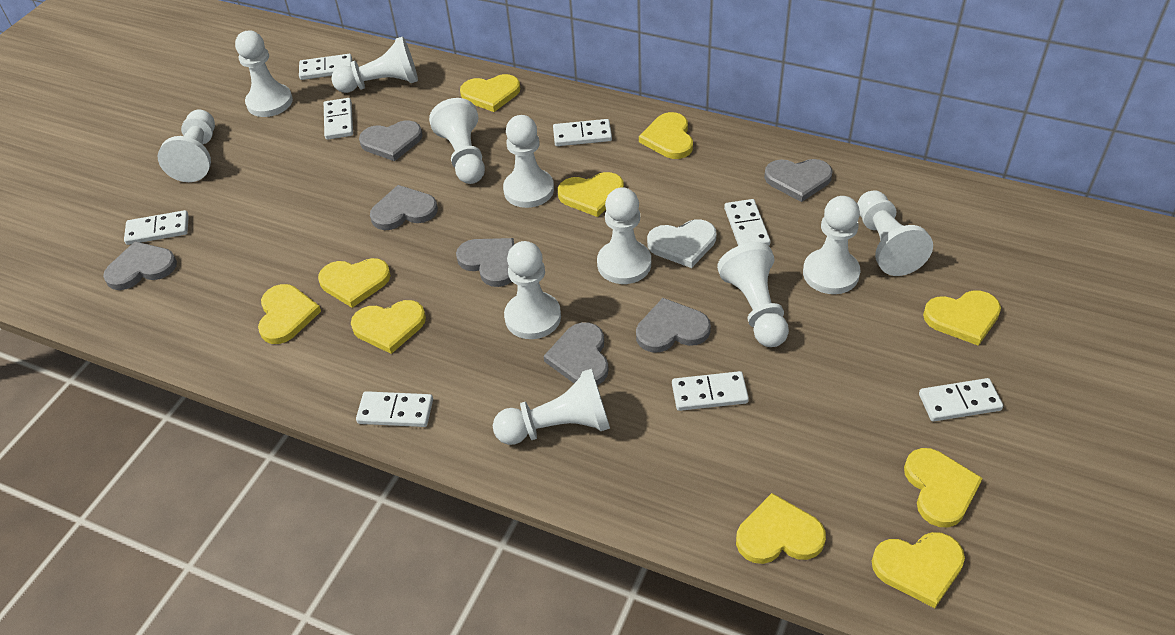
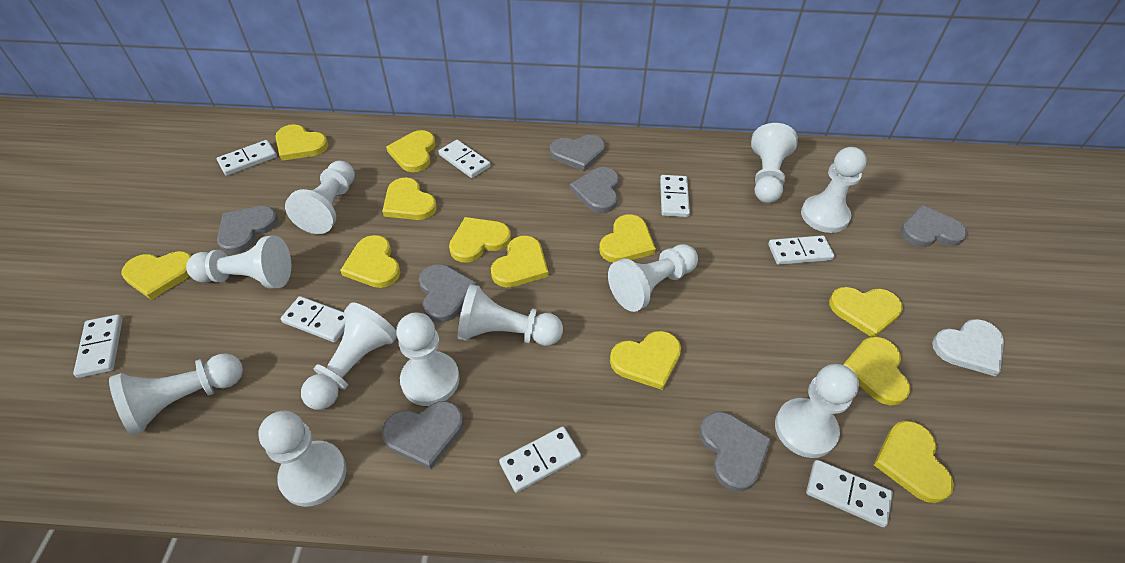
yellow heart: [258,284,321,344] [318,258,391,308] [351,300,426,354] [460,74,520,112] [558,172,624,217] [639,112,693,159] [736,493,826,564] [872,532,965,608] [904,448,983,527] [923,291,1001,346] = 10 -> [121,251,191,300] [275,124,328,161] [340,235,400,288] [382,178,437,220] [386,130,436,172] [449,217,511,263] [491,236,548,287] [599,214,656,263] [610,331,681,390] [829,287,903,337] [843,337,910,406] [874,421,954,503] = 12

